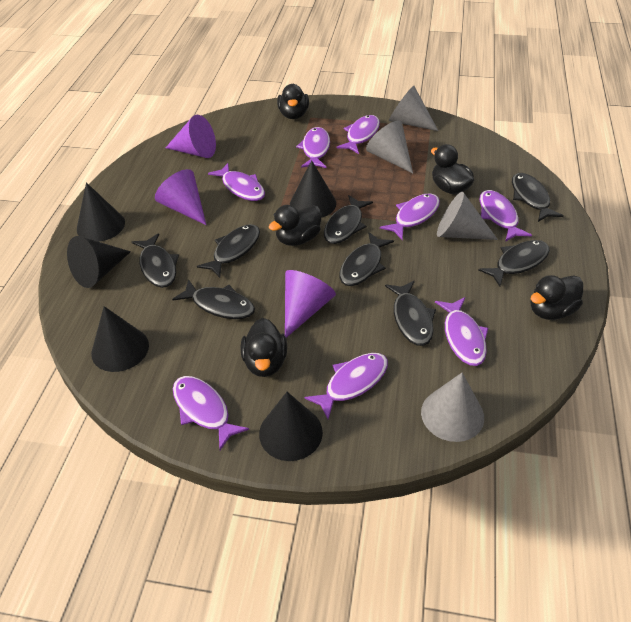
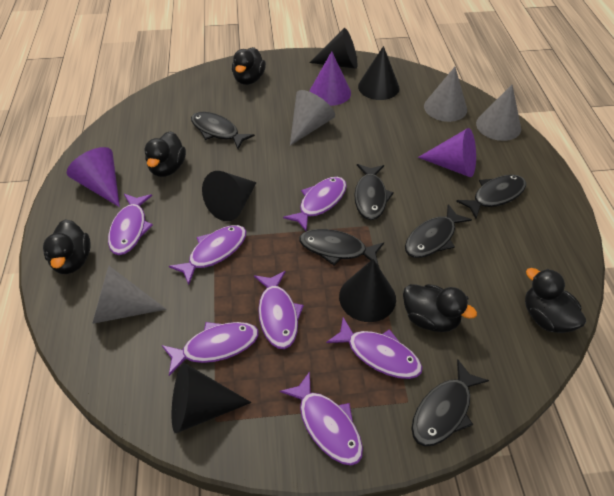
black fish: [132,233,179,288] [172,279,255,319] [197,224,260,278] [324,195,373,244] [339,232,394,286] [385,281,436,346] [478,240,550,287] [512,173,564,222] = 8 -> [191,112,255,149] [299,229,384,267] [354,164,394,220] [405,204,472,258] [412,359,489,446] [456,175,526,219] = 6
purple fish: [173,376,249,450] [208,163,265,201] [296,127,330,168] [304,353,388,419] [336,115,380,154] [380,193,440,239] [435,297,488,366] [480,190,532,242] = 8 -> [108,194,153,255] [162,322,259,376] [169,225,246,285] [254,271,304,349] [280,371,363,465] [283,177,347,231] [326,317,422,379] = 7

